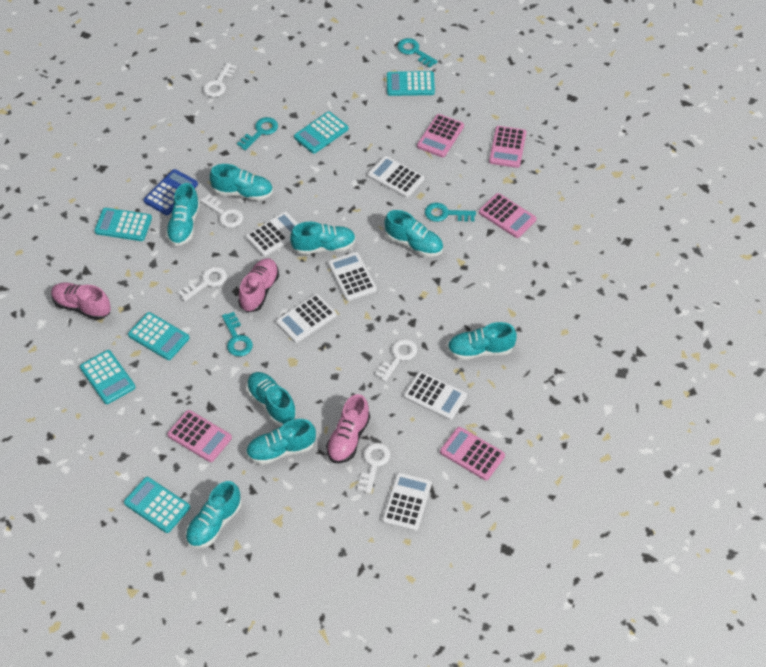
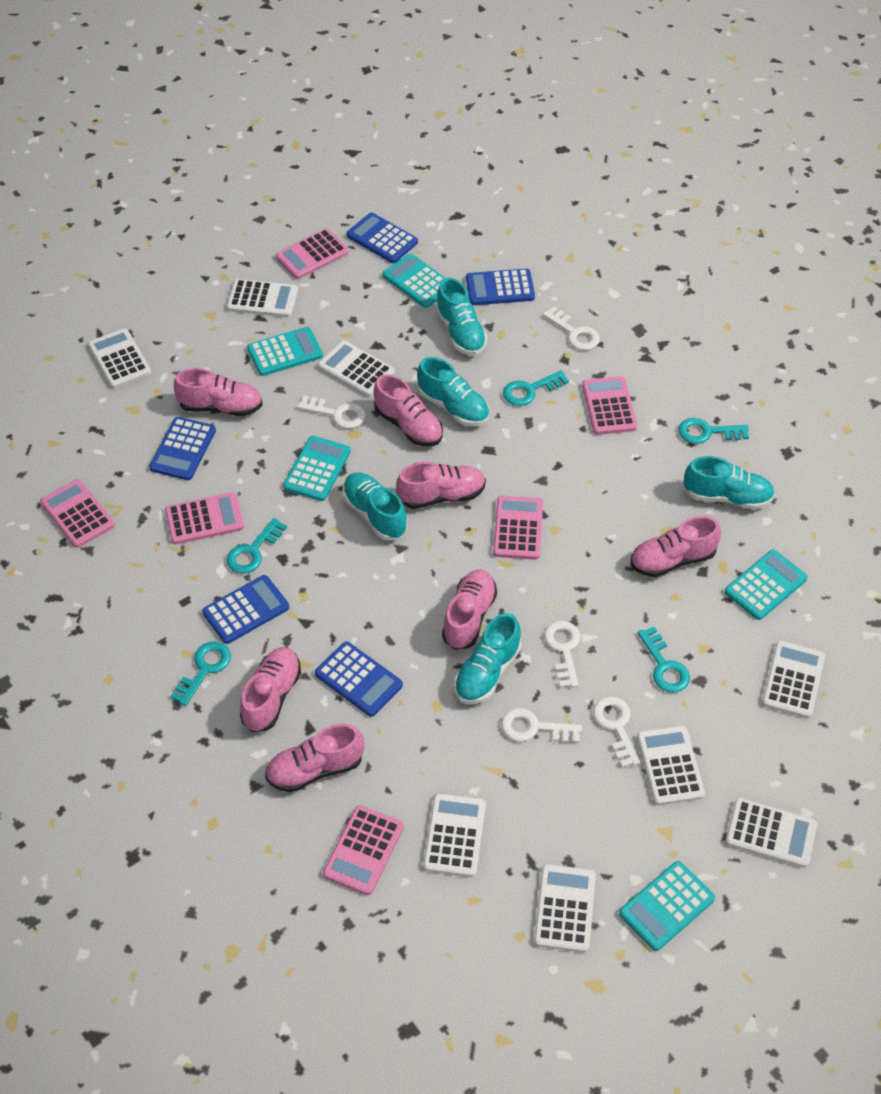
blue calculator: [144,169,198,215] = 1 -> [149,417,216,480] [202,575,289,644] [315,642,403,717] [346,213,418,263] [466,269,535,305] = 5
pink calculator: [167,410,232,462] [417,114,464,158] [440,427,505,480] [479,193,536,238] [489,126,526,168] = 5 -> [40,479,115,548] [165,492,244,544] [276,229,349,279] [323,805,404,895] [493,496,543,560] [582,376,637,435] = 6
pink shoe: [51,282,111,320] [238,258,279,312] [326,394,370,463] = 3 -> [174,368,263,416] [240,647,301,732] [265,724,364,792] [373,374,443,446] [396,462,486,509] [442,570,497,650] [630,516,721,577] = 7
turquoise calculator: [80,350,135,404] [94,208,152,241] [124,477,190,533] [128,312,189,360] [294,112,348,154] [387,71,435,96] = 6 -> [247,327,323,376] [283,436,351,501] [383,254,445,308] [619,861,715,951] [725,550,807,620] = 5
turquoise key: [222,312,253,356] [237,117,278,150] [397,38,438,68] [425,203,476,222] = 4 -> [170,641,231,706] [227,518,287,573] [503,370,569,406] [638,627,690,693] [678,418,749,444] = 5
turquoise shoe: [166,183,200,246] [185,481,242,548] [210,164,273,201] [246,419,316,465] [247,372,296,426] [290,221,356,255] [384,210,443,257] [447,322,517,360] = 8 -> [343,473,407,540] [417,357,489,426] [436,278,487,355] [454,613,522,704] [684,456,775,509] = 5
white calculator: [246,211,299,257] [276,294,337,343] [328,252,377,301] [368,156,424,198] [382,472,432,531] [404,371,467,420] = 6 -> [88,329,151,388] [227,279,298,317] [318,340,395,397] [423,793,486,877] [534,864,596,953] [637,726,705,805] [725,798,817,868] [762,641,825,718] = 8

